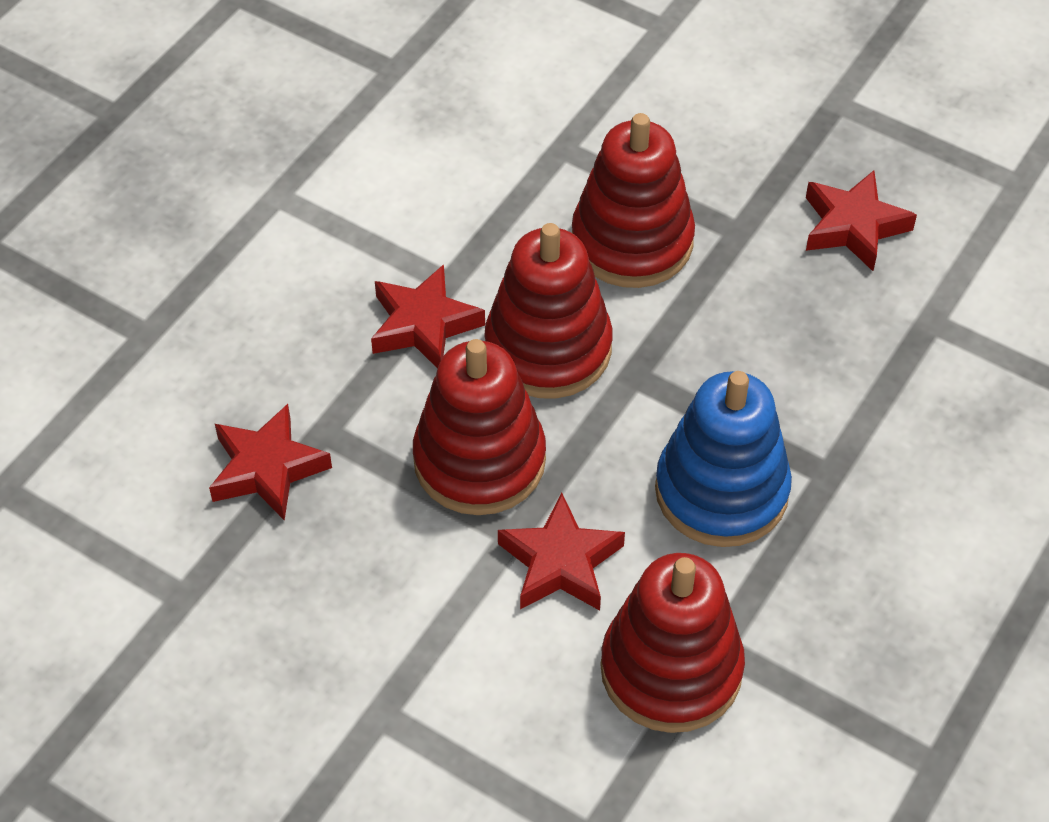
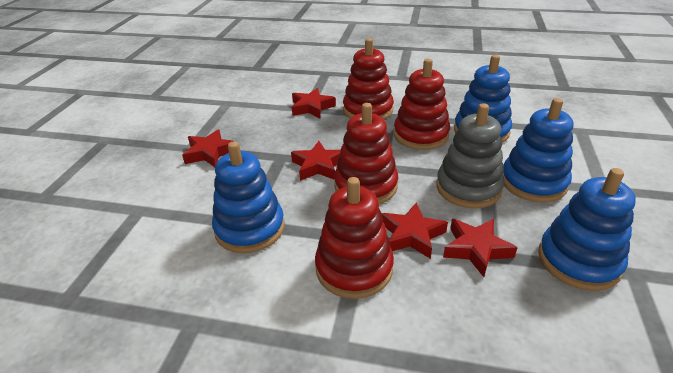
blue stacking toy: [655,371,792,547] = 1 -> [212,141,285,253] [454,55,512,143] [503,98,574,202] [538,168,636,291] = 4
grey stacking toy: none = 0 -> [436,103,505,209] = 1
red star: [209,404,332,521] [371,264,485,369] [498,492,625,611] [806,170,917,271] = 4 -> [182,129,233,167] [291,141,340,181] [292,88,336,118] [382,203,448,259] [443,219,518,277] = 5

